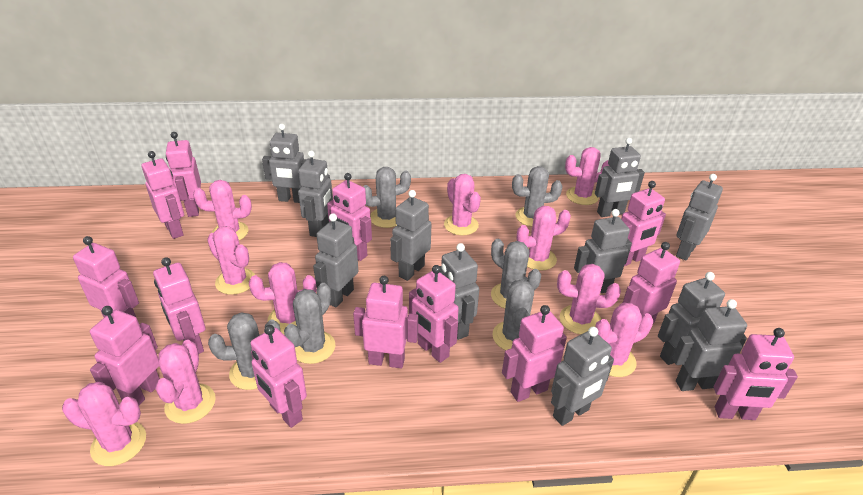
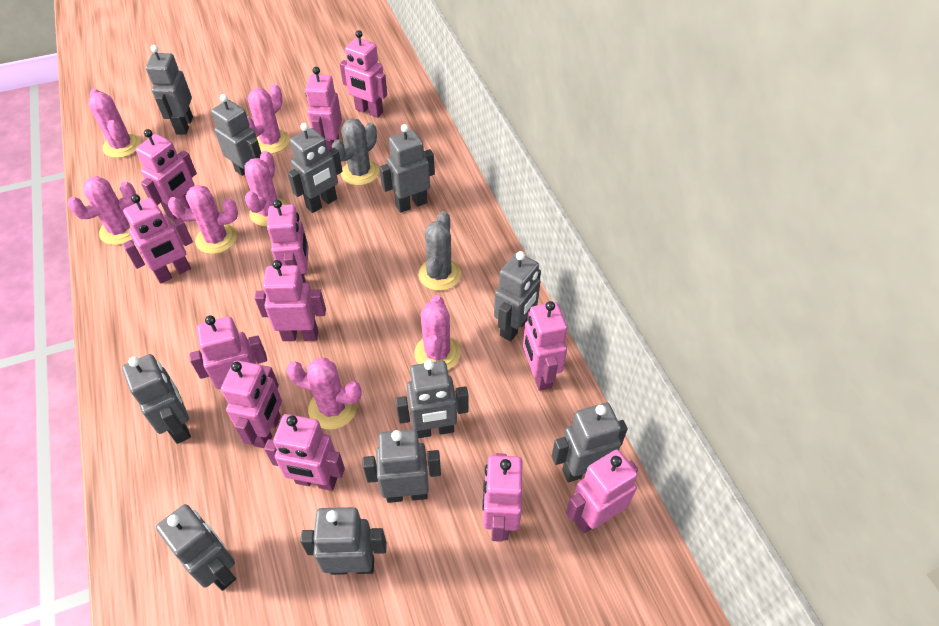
grey cactus: [208,312,280,390] [284,283,335,364] [363,167,411,228] [491,239,541,309] [492,279,534,350] [512,166,563,227] = 6 -> [332,118,379,186] [418,211,461,291] = 2
pink cactus: [62,382,146,466] [156,340,216,424] [193,180,252,240] [207,226,255,295] [249,262,316,334] [444,174,481,236] [517,206,571,271] [557,264,621,334] [565,147,609,205] [595,303,653,377] = 10 -> [68,176,136,245] [89,88,141,158] [168,185,238,254] [245,151,288,226] [247,84,290,154] [286,358,362,430] [414,295,461,370] = 7
pink robot: [73,236,139,317] [90,306,160,405] [142,151,184,239] [153,257,205,354] [166,132,201,217] [251,325,307,428] [327,173,372,261] [353,276,418,368] [409,265,459,363] [502,305,567,402] [621,181,666,266] [623,242,680,323] [714,328,798,420] = 13 -> [122,194,193,284] [136,129,197,220] [189,315,267,389] [221,360,282,448] [255,260,326,341] [264,414,345,491] [267,200,309,283] [305,67,342,150] [340,30,387,118] [482,453,522,542] [523,301,567,391] [566,449,638,533] = 12

